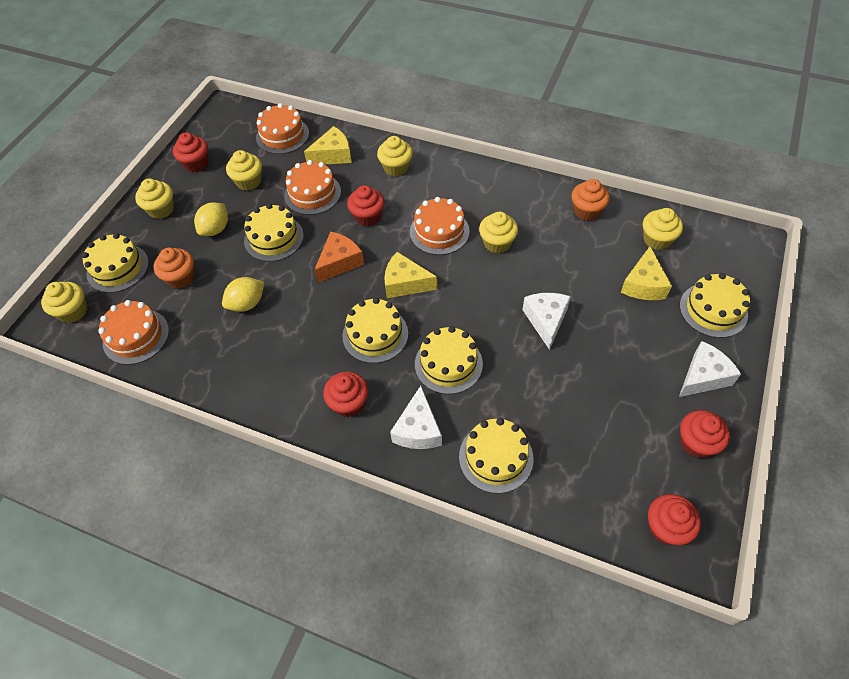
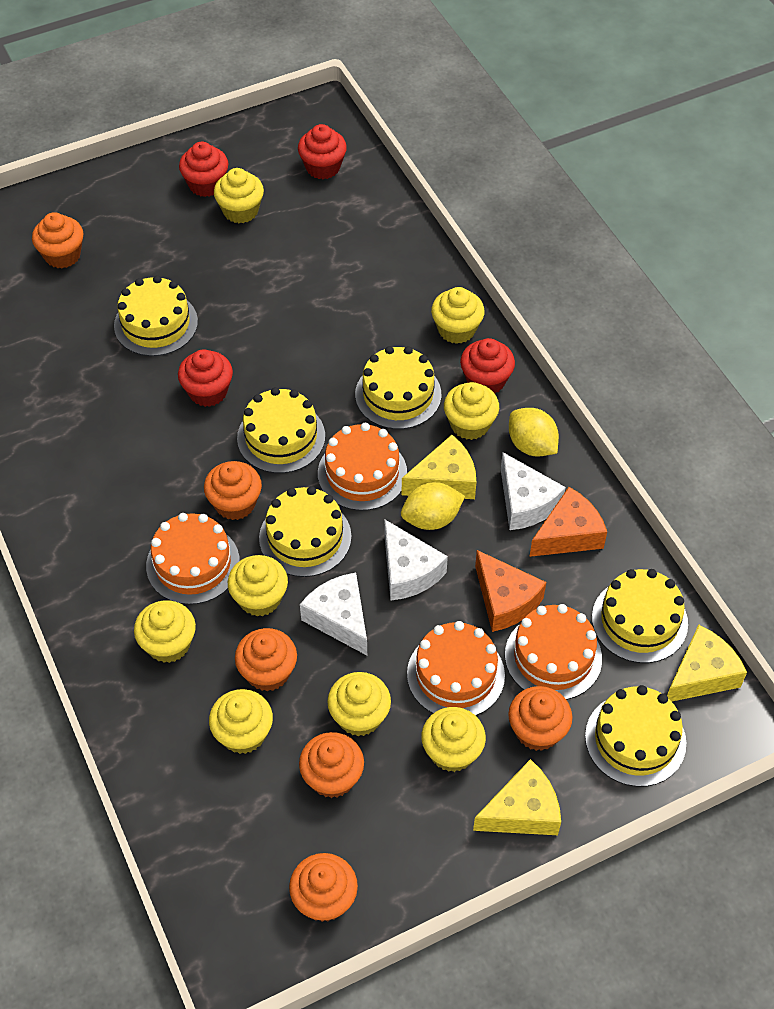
orange cheese: [314,231,364,283] = 1 -> [475,550,546,632] [530,487,607,557] = 2
orange cupcake: [153,247,195,289] [571,179,610,221] = 2 -> [32,212,84,268] [204,461,262,520] [235,628,297,692] [289,853,358,922] [299,732,364,798] [508,686,573,751] = 6
red cupcake: [173,132,209,172] [323,372,368,417] [347,185,385,226] [648,494,701,545] [680,410,730,458] = 5 -> [178,349,233,407] [179,142,228,197] [298,124,347,179] [460,338,515,393] = 4
yellow cupcake: [41,282,87,323] [135,179,174,219] [226,150,262,191] [377,136,413,176] [479,212,518,253] [643,208,683,250] = 6 -> [134,600,196,663] [209,689,273,754] [214,168,264,223] [228,555,288,616] [327,672,391,736] [421,707,486,772] [431,287,485,344] [444,382,499,440] = 8

